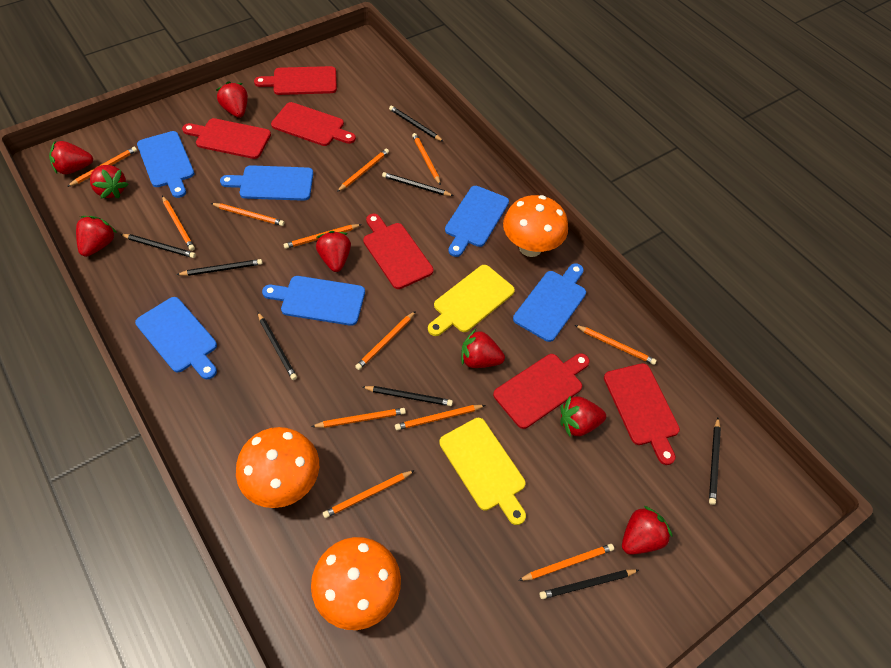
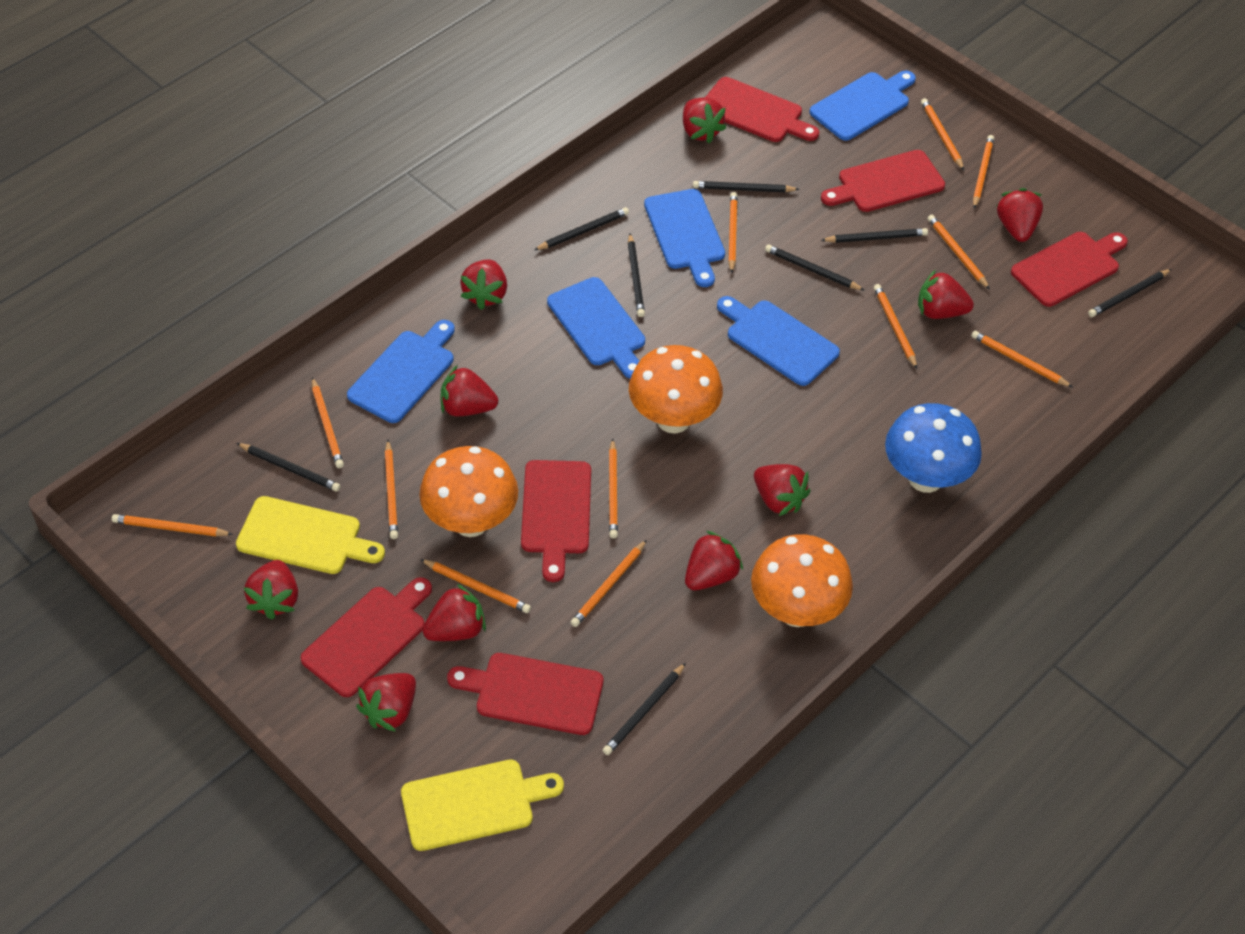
blue cutting board: [135,297,217,379] [137,131,194,198] [220,165,313,201] [262,276,365,326] [445,186,509,257] [513,263,586,342] = 6 -> [347,320,455,423] [547,277,645,379] [644,189,725,287] [717,296,840,386] [809,71,916,141] = 5
blue mushroom: none = 0 -> [885,403,982,493] = 1
red strawberry: [49,141,93,174] [76,216,117,257] [90,165,129,198] [216,81,248,118] [316,231,351,272] [461,329,505,368] [560,395,606,436] [622,506,673,555] = 8 -> [244,560,298,620] [356,673,416,732] [423,583,486,641] [440,365,498,417] [460,260,507,310] [683,98,726,143] [685,531,743,590] [754,464,811,516] [918,270,974,319] [997,188,1043,242] = 10

